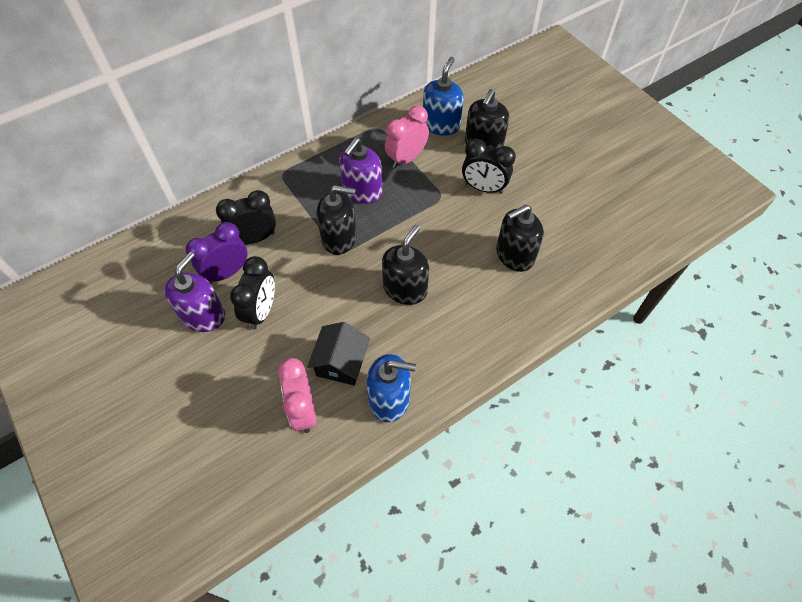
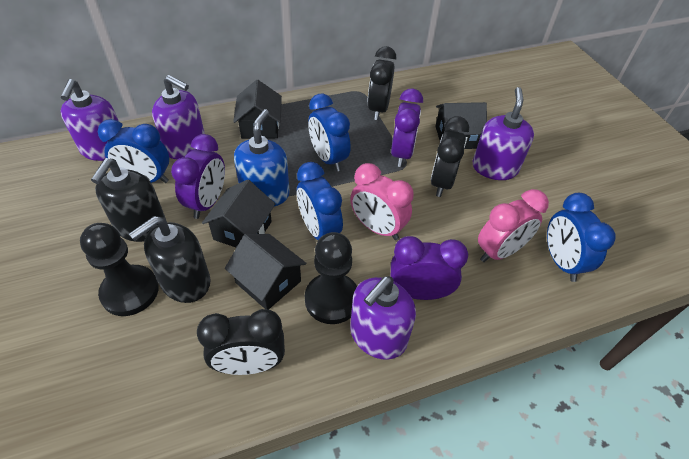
black house: [307,322,370,385] = 1 -> [202,180,275,248] [225,234,306,310] [233,80,282,139] [435,102,487,149] = 4
black pawn: none = 0 -> [80,223,159,316] [305,232,357,324] = 2
black soap dispenser: [316,185,357,255] [382,225,429,305] [465,89,509,149] [496,205,544,272] = 4 -> [91,158,166,242] [129,216,211,303] = 2
blue clock: none = 0 -> [98,119,169,183] [297,162,343,240] [308,93,351,172] [547,193,616,282] = 4
blue soap dispenser: [366,354,416,422] [423,57,464,136] = 2 -> [234,109,290,207] = 1
purple clock: [186,222,247,284] = 1 -> [171,134,225,219] [391,88,423,167] [391,236,468,300] = 3
purple soap dispenser: [164,252,225,332] [339,138,382,204] = 2 -> [61,79,119,161] [152,75,205,159] [350,276,416,360] [472,87,534,180] = 4

